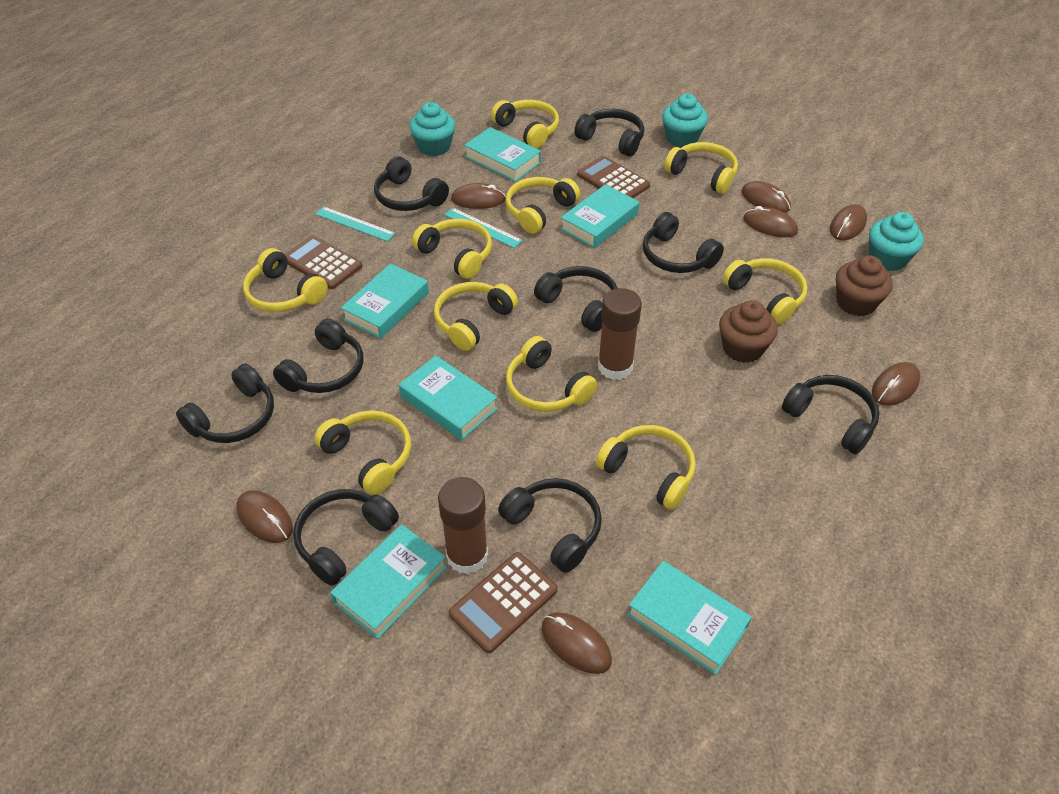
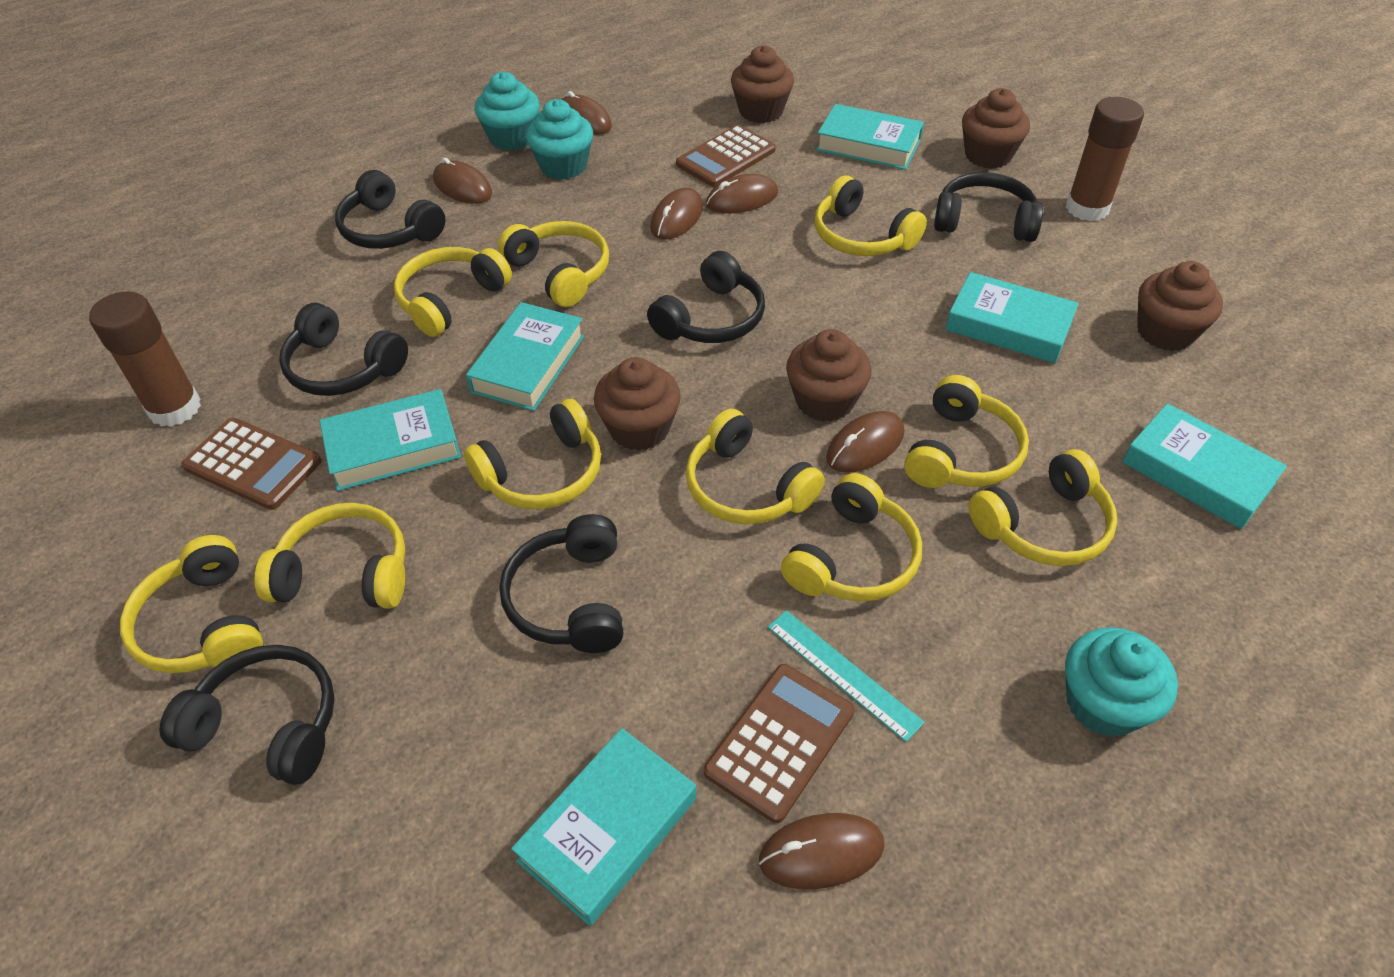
black headphones: [176,363,274,443] [273,318,363,393] [293,489,399,586] [374,156,449,211] [498,478,602,573] [534,266,617,332] [575,109,644,157] [643,212,724,273] [782,375,880,454] = 9 -> [160,645,335,785] [279,303,408,396] [335,170,445,249] [500,514,623,653] [647,251,765,343] [934,172,1043,242] = 6
brown cupcake: [719,300,778,363] [836,256,893,316] = 2 -> [594,357,681,451] [731,45,794,123] [786,329,872,422] [962,88,1030,169] [1137,261,1223,351] = 5
brown mouse: [236,490,293,543] [451,183,506,209] [542,612,612,674] [741,181,791,213] [743,206,798,237] [830,204,867,240] [872,362,920,406] = 7 -> [433,158,492,204] [561,91,612,135] [650,188,703,240] [706,174,778,213] [759,813,884,889] [826,411,904,473] = 6
turquoise ruler: [315,206,396,242] [444,208,523,248] = 2 -> [768,610,925,742] = 1

